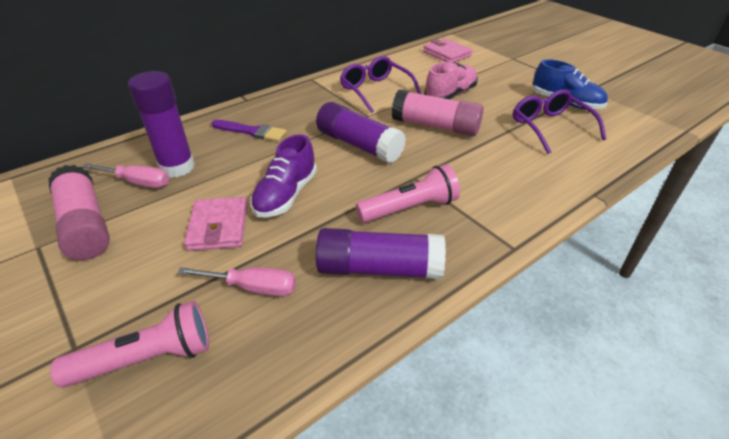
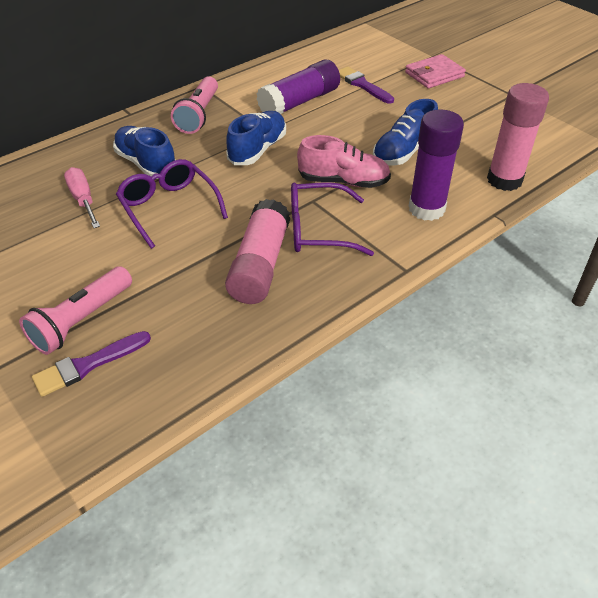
blue shoe: [533,59,608,110] = 1 -> [113,126,175,179] [226,111,286,165] [373,99,438,166] = 3
pink screwdriver: [82,163,169,188] [177,267,296,296] = 2 -> [64,167,100,228] = 1
pink wallet: [184,197,247,251] [423,38,473,62] = 2 -> [405,54,466,88] = 1
purple brush: [211,120,287,142] = 1 -> [32,331,151,397] [339,66,394,104] = 2
purple glue stick: [128,71,195,178] [315,228,446,279] [316,102,406,163] = 3 -> [257,59,340,114] [409,109,464,221] = 2
purple shoe: [250,134,317,218] = 1 -> none = 0

